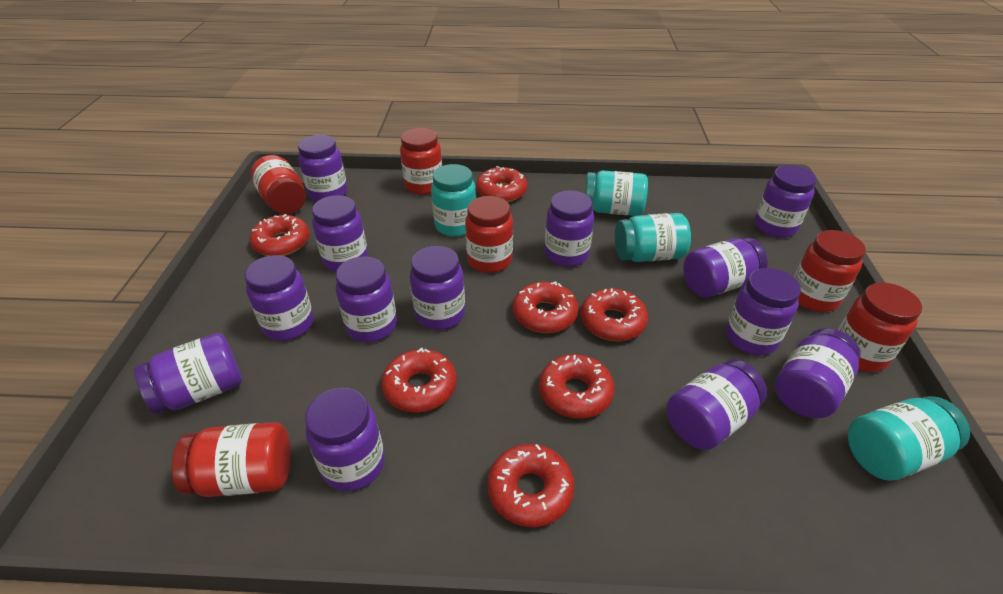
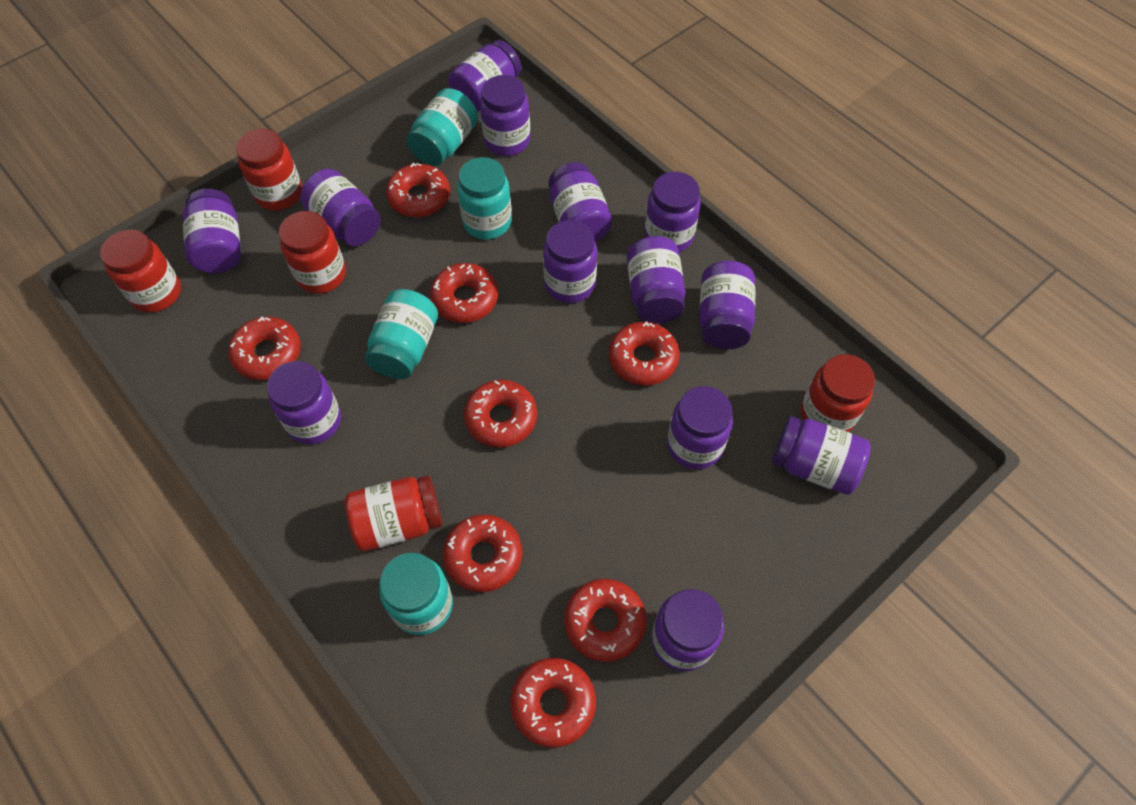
red donut: [249,214,310,256] [381,348,457,413] [476,166,527,202] [487,444,574,527] [513,281,579,333] [539,354,615,419] [580,288,648,341] = 7 -> [228,316,301,380] [386,163,450,217] [430,263,498,323] [443,514,522,592] [464,380,537,448] [510,658,596,748] [564,579,646,662] [609,321,680,386] = 8
red jar: [172,422,291,497] [251,155,306,214] [400,128,442,195] [465,196,513,273] [794,230,866,312] [838,282,922,372] = 6 -> [100,230,181,313] [236,129,302,211] [279,211,346,294] [345,475,443,551] [801,354,875,432] = 5

